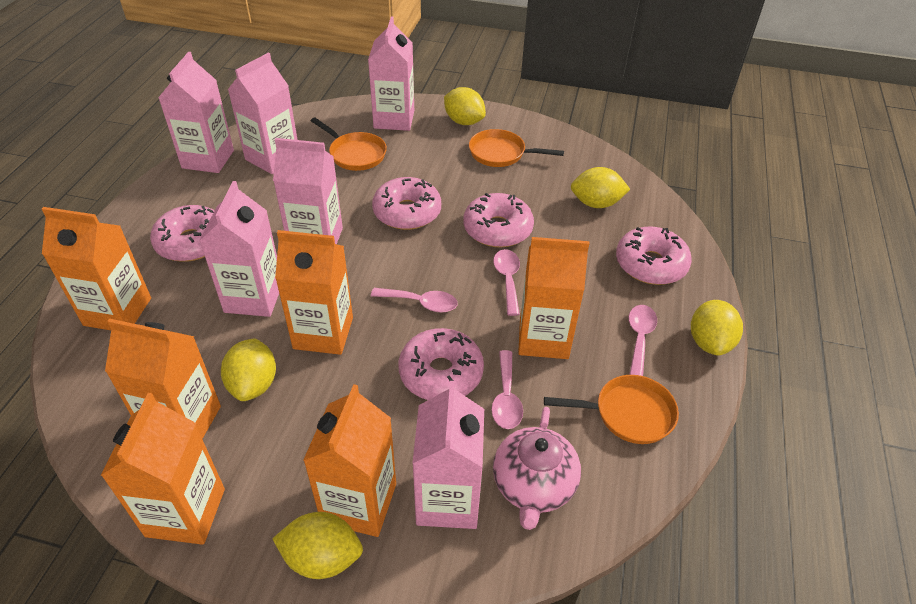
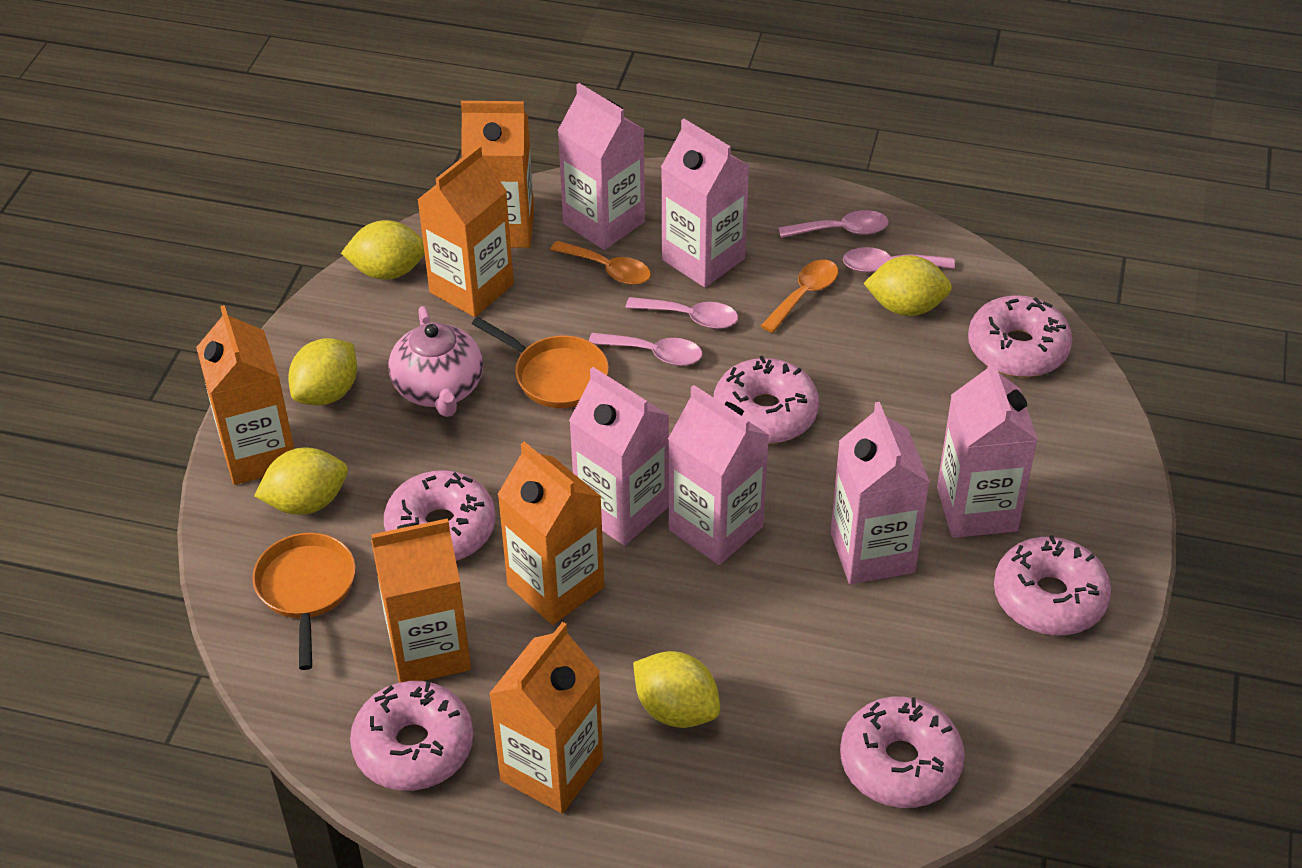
orange pan: [311,117,387,171] [469,129,564,167] [544,375,679,444] = 3 -> [252,533,356,670] [472,317,609,408] = 2
orange spoon: none = 0 -> [550,241,651,285] [761,260,838,333] = 2
pink donut: [150,205,215,262] [372,177,441,230] [399,328,484,400] [463,193,534,247] [616,227,692,285] = 5 -> [350,681,473,791] [384,470,495,561] [714,356,819,444] [840,696,965,808] [968,295,1072,377] [994,535,1111,635] = 6

